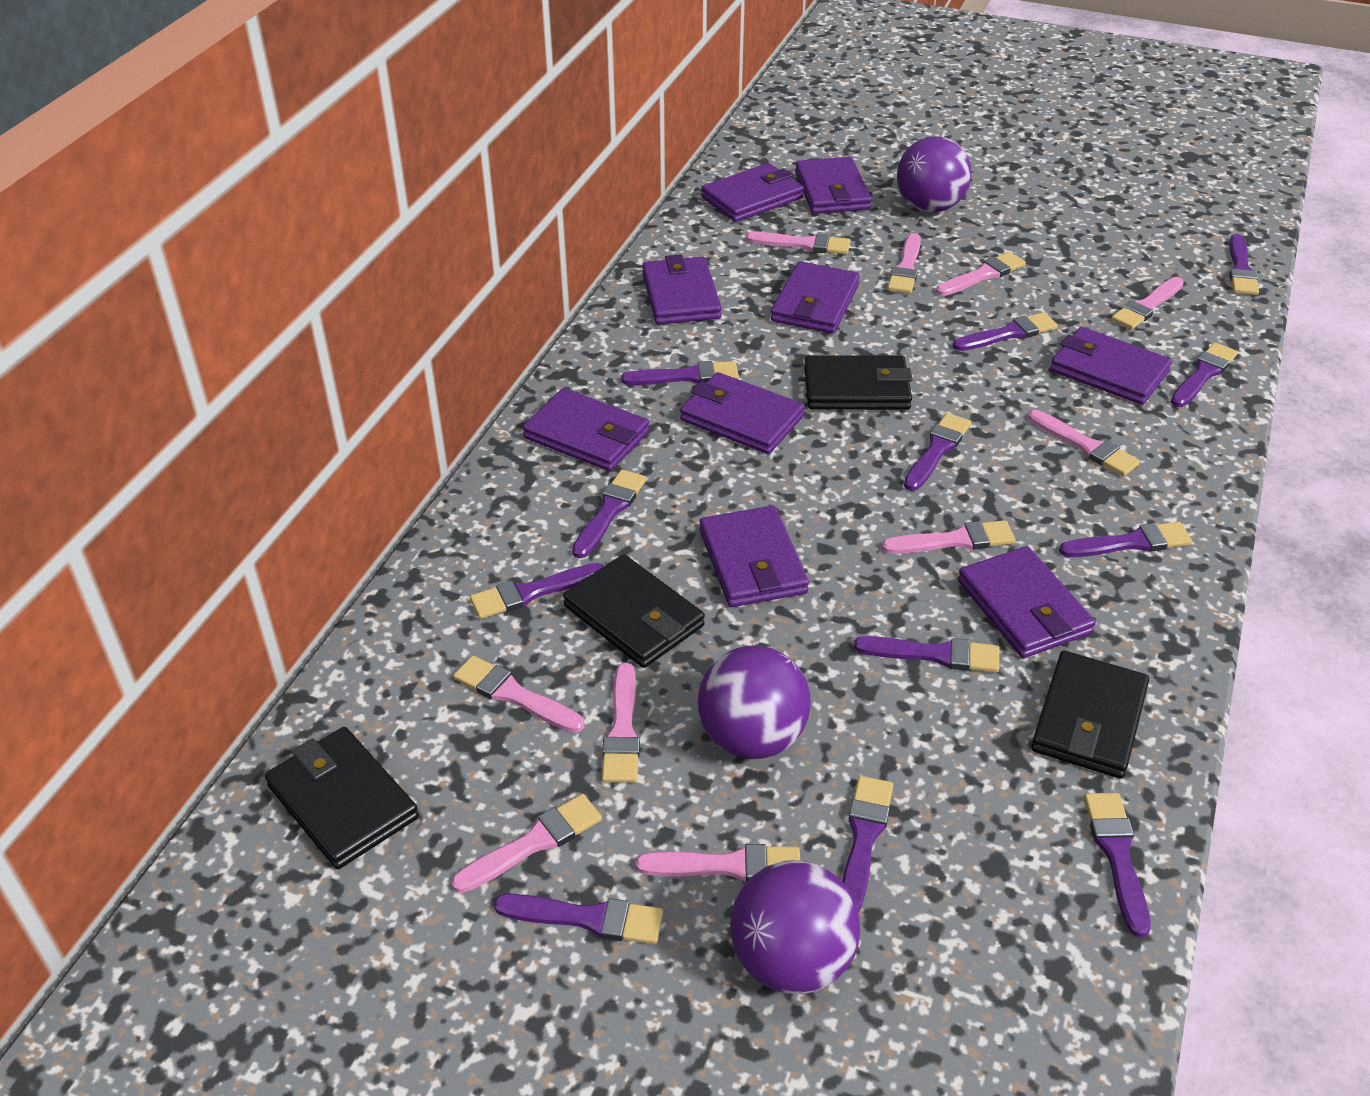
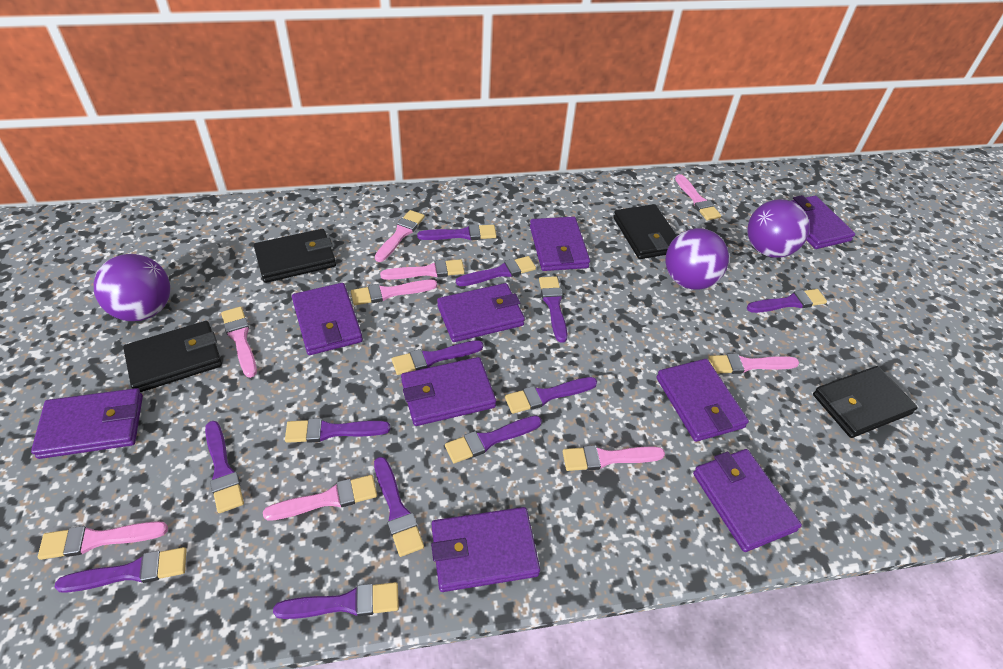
pink brush: [451,794,602,893] [453,655,585,733] [602,663,640,783] [636,844,800,882] [746,232,850,254] [882,520,1015,554] [887,233,921,294] [936,252,1026,296] [1028,410,1140,476] [1111,277,1184,330] = 10 -> [38,521,168,560] [221,307,257,378] [263,475,377,521] [351,280,437,305] [375,210,425,262] [380,259,465,280] [563,445,665,471] [675,174,721,221] [708,353,799,374] = 9

